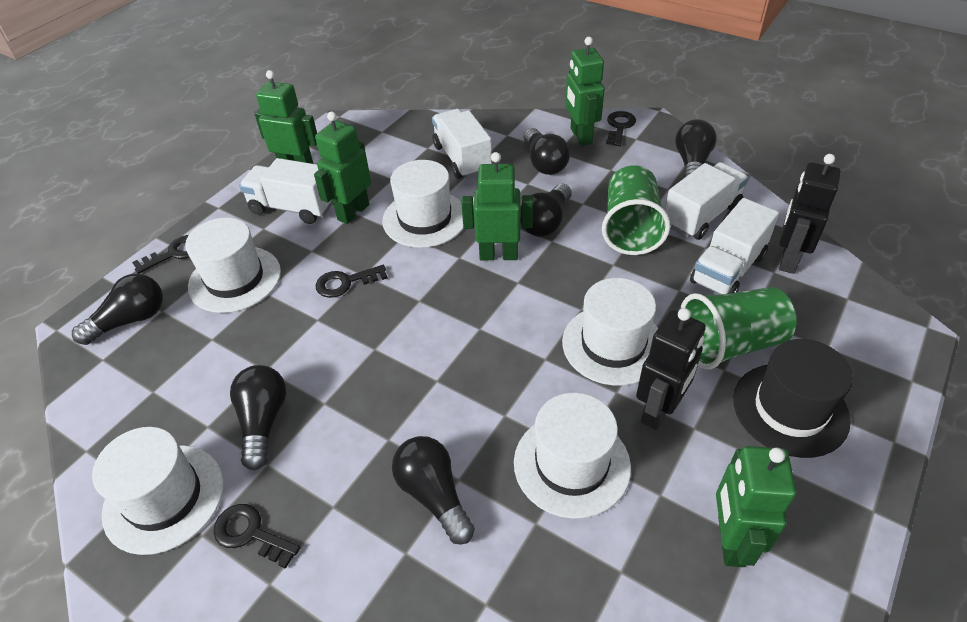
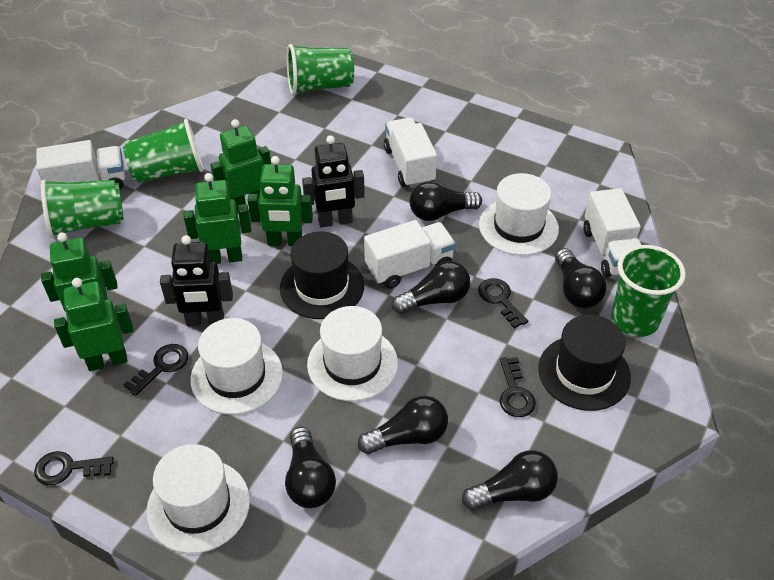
black hat: [733,339,853,458] = 1 -> [280,232,364,319] [538,315,631,411] = 2
green cup: [602,165,671,255] [680,287,797,369] = 2 -> [41,180,124,238] [123,119,204,183] [287,44,354,95] [611,245,686,337] = 4
white hat: [92,427,224,555] [185,218,281,313] [382,160,463,248] [514,393,631,519] [562,278,658,386] = 5 -> [146,444,250,554] [190,318,283,414] [307,306,398,401] [479,173,559,255] = 4

